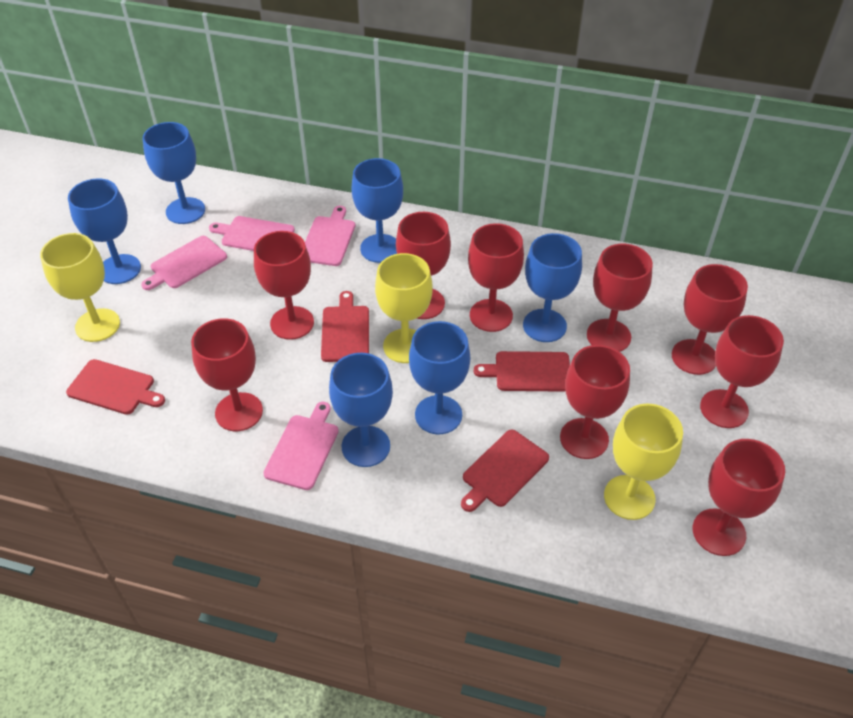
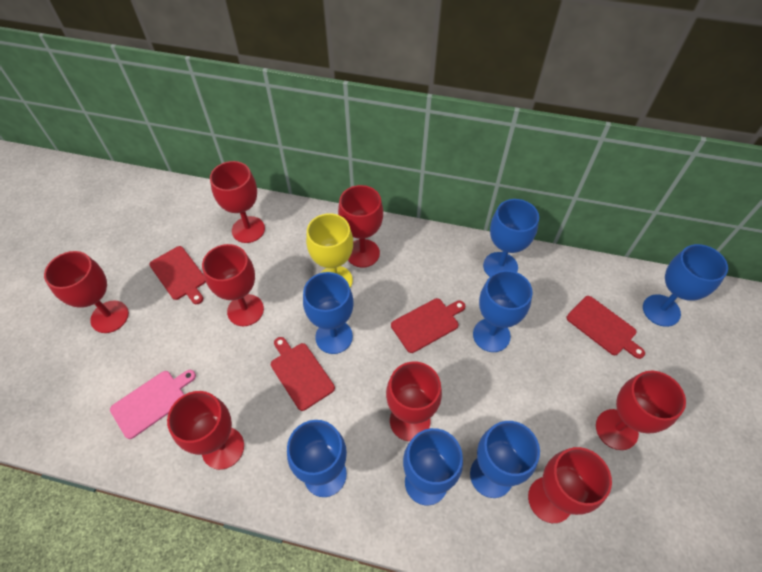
blue goblet: [68,178,141,284] [143,122,205,224] [329,353,393,467] [352,158,403,263] [409,321,470,434] [523,233,582,342] = 6 -> [287,420,347,497] [303,272,354,354] [403,428,463,505] [470,421,540,498] [473,270,533,352] [483,199,539,277] [643,244,728,327] = 7
pink cutting board: [141,236,227,290] [209,216,295,251] [263,402,339,490] [305,206,355,266] = 4 -> [110,370,196,439] = 1
red goblet: [191,318,263,431] [254,231,314,340] [396,212,451,319] [468,223,524,332] [560,345,630,459] [587,244,653,352] [672,264,748,375] [693,439,785,556] [700,315,784,428] = 9 -> [44,251,129,333] [167,391,244,470] [202,244,264,326] [210,161,265,243] [338,185,383,268] [386,361,442,441] [528,447,612,523] [596,371,686,450] = 8
yellow goblet: [40,233,120,342] [375,253,433,363] [604,404,683,520] = 3 -> [306,213,353,288] = 1

